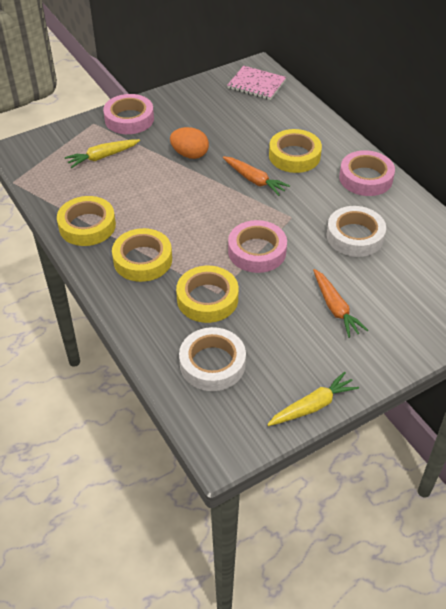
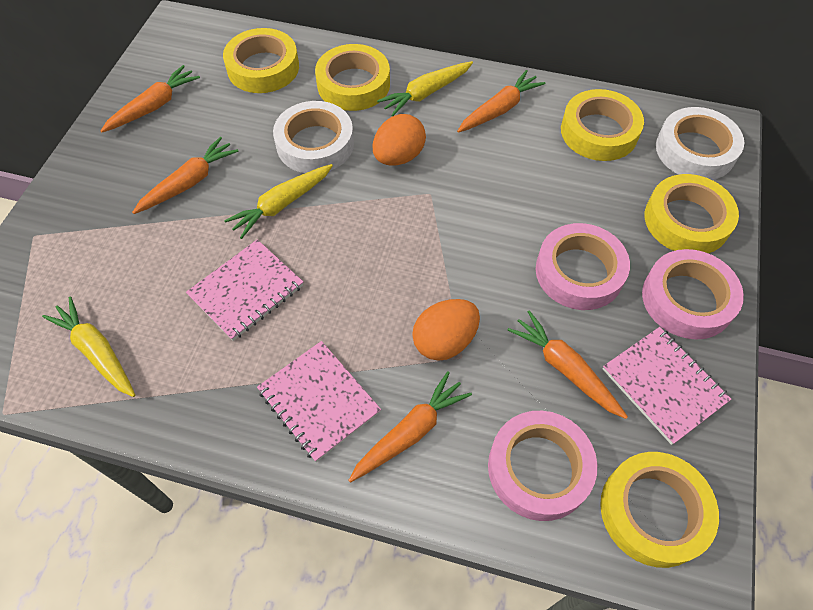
orange carrot: [223,156,290,196] [313,269,368,338] = 2 -> [101,65,200,132] [132,137,239,214] [348,371,472,483] [457,70,546,133] [508,310,628,419] = 5
orange egg: [170,127,209,159] = 1 -> [373,114,426,166] [412,299,480,361] = 2
pink notebook: [227,66,286,100] = 1 -> [186,239,303,341] [257,341,381,462] [603,327,731,445] = 3
yellow carrot: [65,139,140,168] [267,372,359,426] = 2 -> [42,297,136,397] [224,164,333,239] [377,61,473,117] = 3
yellow tape: [57,196,116,246] [112,228,172,282] [176,266,239,323] [269,129,322,173] = 4 -> [223,28,299,93] [315,44,390,111] [561,89,644,161] [600,452,719,568] [644,174,739,254] = 5

